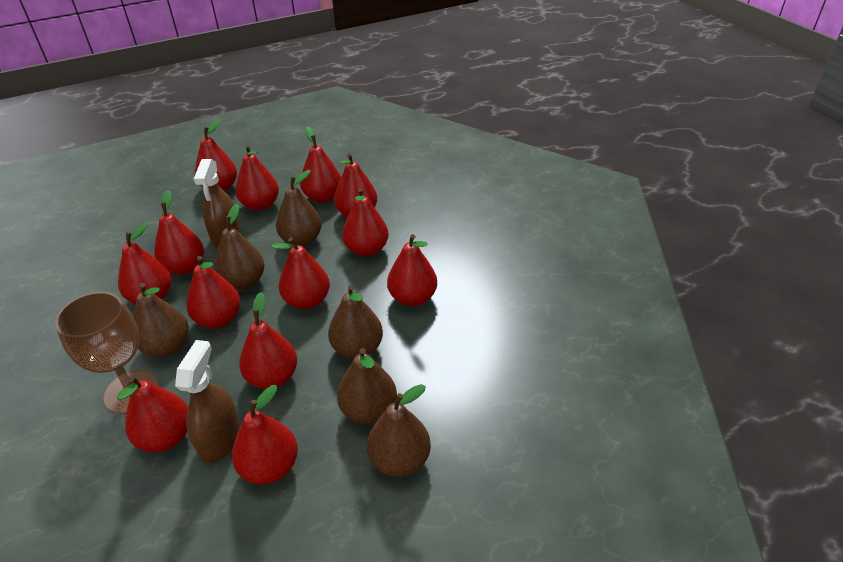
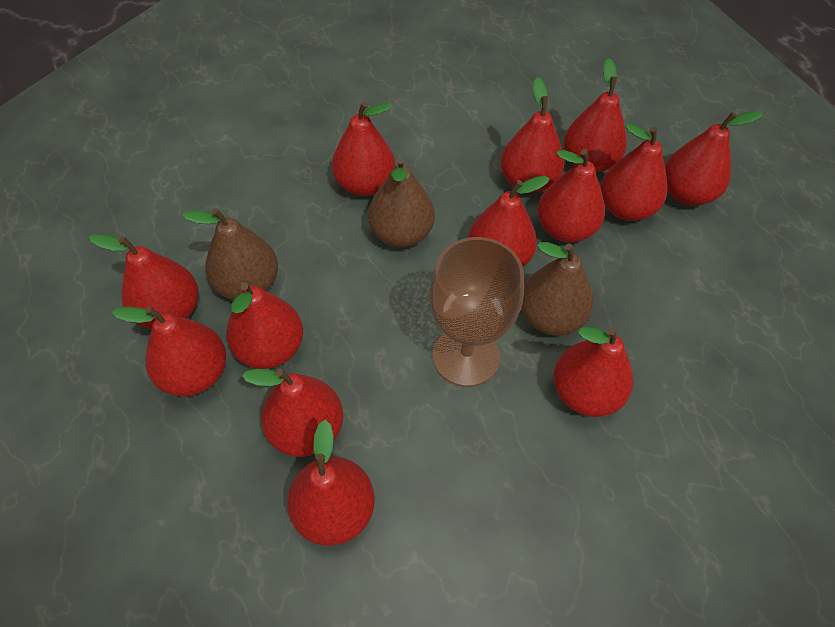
brown pear: [133,283,189,357] [214,204,265,290] [276,170,322,246] [328,285,383,359] [337,348,397,424] [367,384,431,477] = 6 -> [182,208,278,300] [368,157,435,248] [521,242,594,336] = 3
brown spray bottle: [175,340,240,463] [194,159,240,248] = 2 -> none = 0

